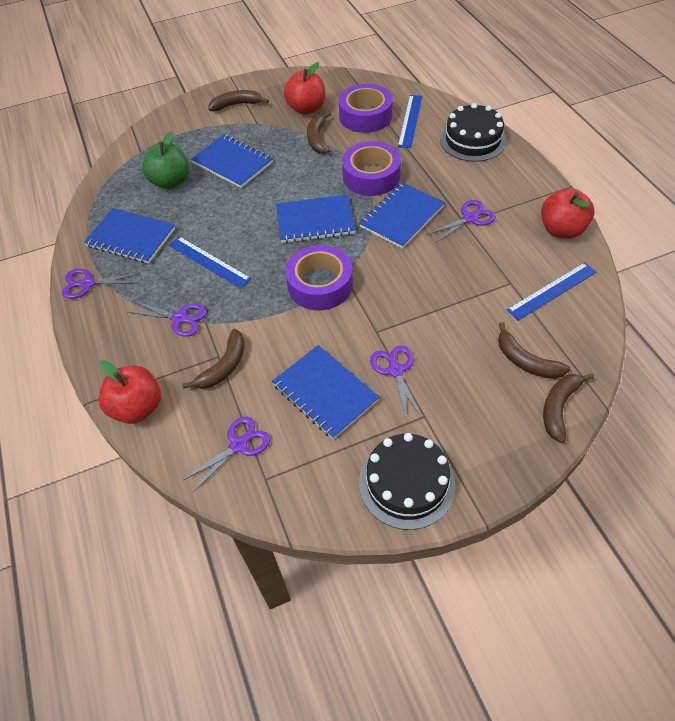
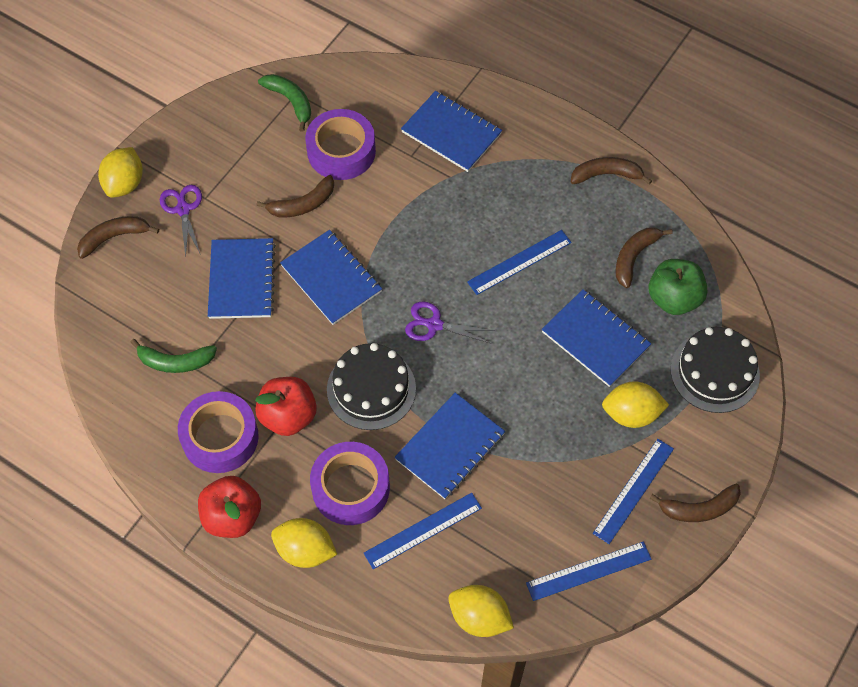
blue ruler: [169,236,251,289] [398,95,422,148] [507,262,597,321] = 3 -> [364,493,482,569] [467,230,572,295] [526,541,651,601] [593,439,674,544] = 4
green banana: none = 0 -> [130,339,217,373] [258,74,311,132] = 2
purple scissors: [62,269,140,299] [127,301,207,337] [183,417,270,492] [370,346,422,421] [427,200,496,243] = 5 -> [160,185,202,257] [405,301,495,344] = 2
red apple: [99,360,161,424] [284,62,325,115] [541,188,594,239] = 3 -> [198,476,261,538] [255,377,317,436] = 2
yellow lemon: none = 0 -> [98,147,143,197] [271,518,337,568] [449,585,514,637] [602,381,669,428] = 4

